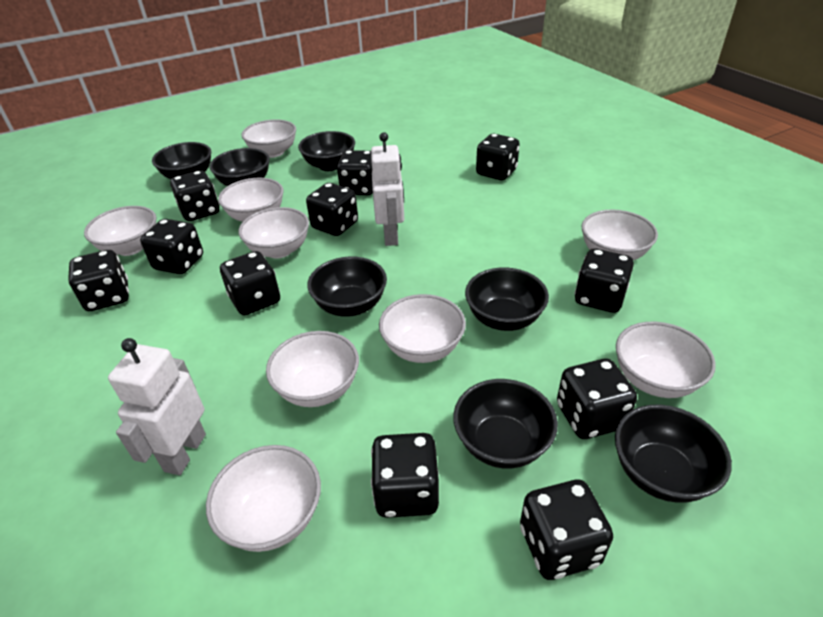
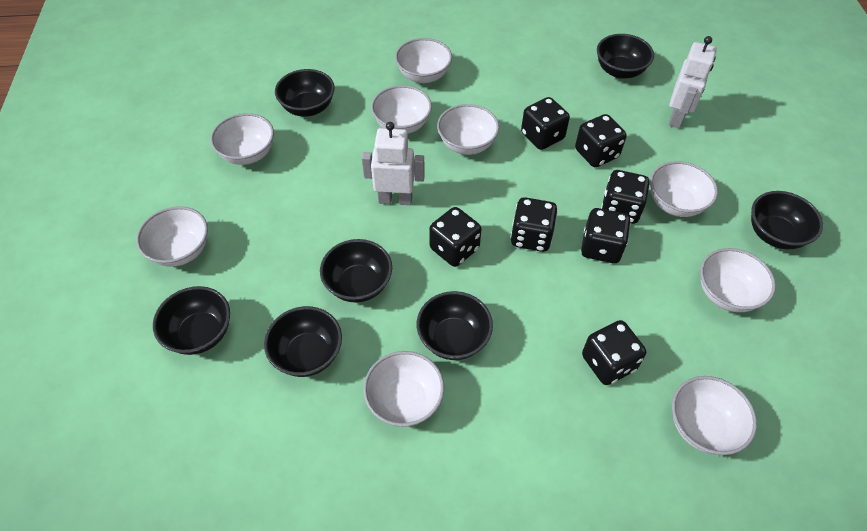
black dice: [68,250,129,311] [140,219,203,274] [170,170,219,221] [220,251,280,315] [306,183,358,236] [337,150,373,195] [371,433,439,518] [476,134,520,180] [520,480,613,580] [557,359,637,439] [575,248,634,313] = 11 -> [429,207,482,267] [510,197,558,252] [521,97,570,150] [575,114,627,167] [581,208,631,263] [582,320,646,385] [601,170,650,224] = 7

